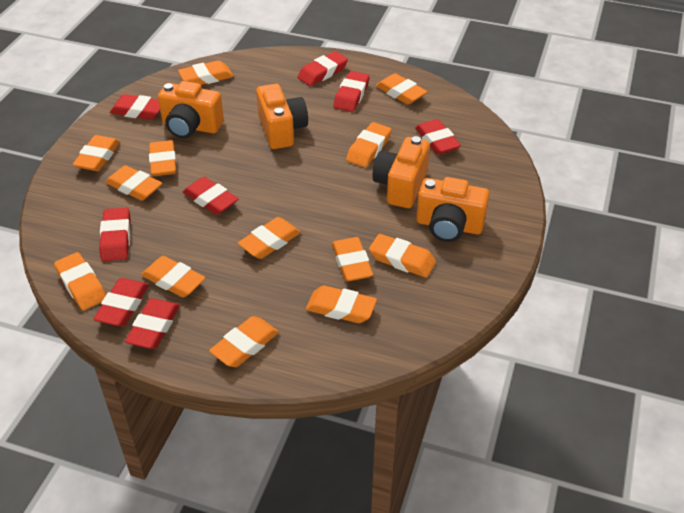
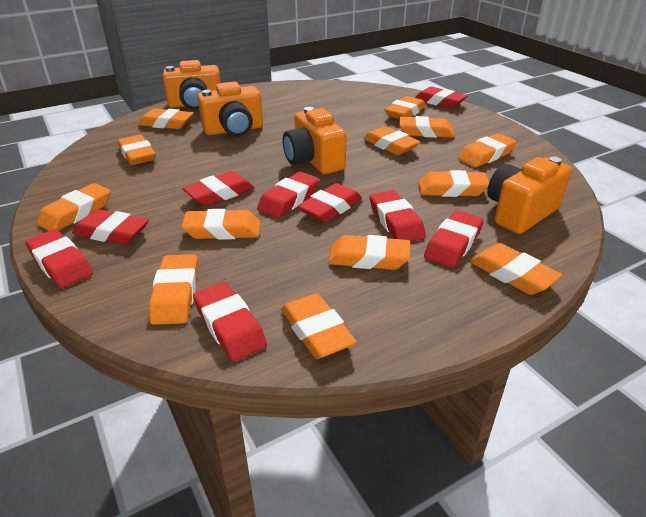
red eraser: [94,278,149,326] [99,207,131,261] [110,94,160,120] [125,298,180,349] [183,177,239,215] [298,51,348,86] [333,71,370,112] [415,119,461,155] = 8 -> [25,229,93,288] [72,209,149,245] [182,171,255,206] [193,282,267,361] [257,172,319,218] [298,183,362,222] [370,190,426,242] [415,87,467,108] [424,210,484,268] = 9

